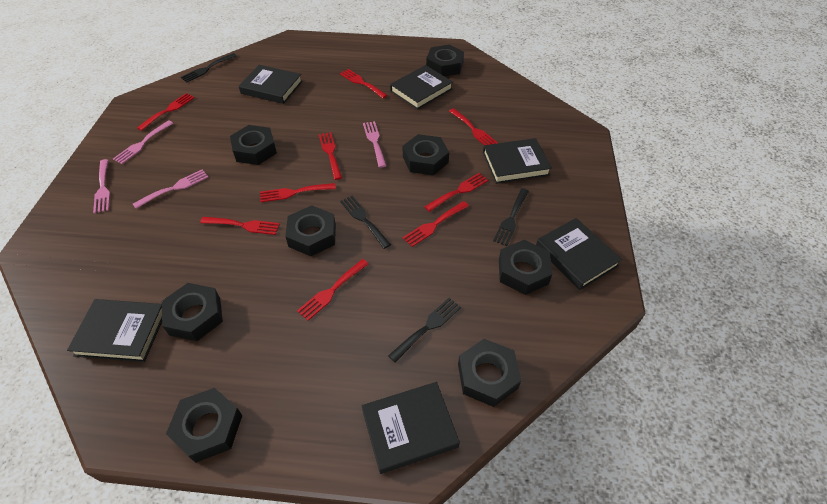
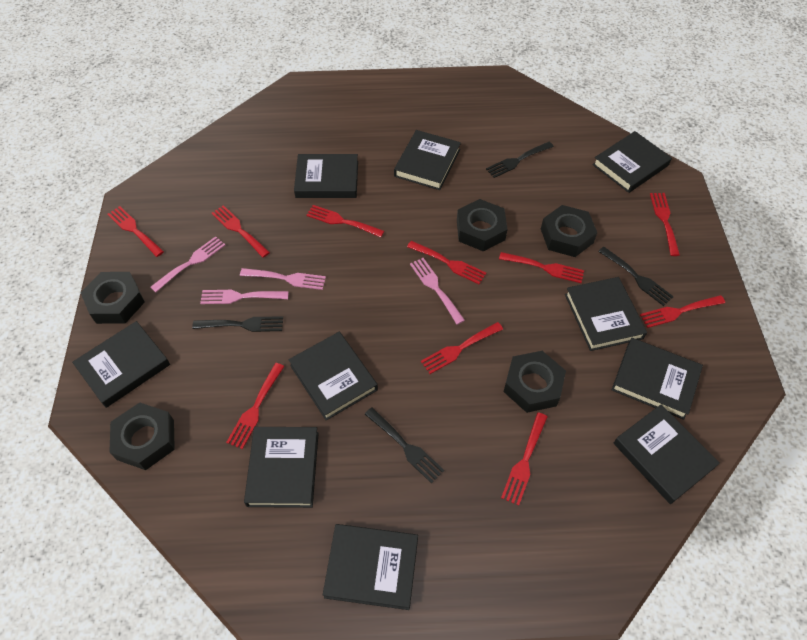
black book: [67,299,162,362] [239,65,303,104] [361,382,460,474] [390,65,453,110] [483,138,552,184] [536,218,622,290] = 6 -> [72,321,170,408] [244,427,319,508] [288,332,378,420] [294,154,358,198] [323,524,418,610] [394,130,461,190] [565,277,647,351] [592,131,672,193] [612,338,703,420] [614,405,720,504] = 10
black nut: [162,283,223,341] [166,388,243,463] [230,125,277,165] [285,205,336,256] [403,134,449,175] [426,45,464,76] [458,339,521,407] [499,240,552,295] = 8 -> [81,272,145,324] [109,402,175,470] [457,199,508,252] [503,351,566,413] [541,205,597,257] = 5
red fork: [137,93,195,131] [200,217,280,235] [260,183,336,202] [297,259,368,321] [319,132,342,180] [340,69,387,98] [403,201,469,247] [425,173,488,212] [449,108,498,145] = 9 -> [107,206,164,257] [212,205,270,258] [226,363,284,449] [306,205,384,237] [407,241,486,284] [421,322,503,374] [499,252,584,283] [501,412,548,506] [640,295,725,328] [650,193,680,256] = 10

